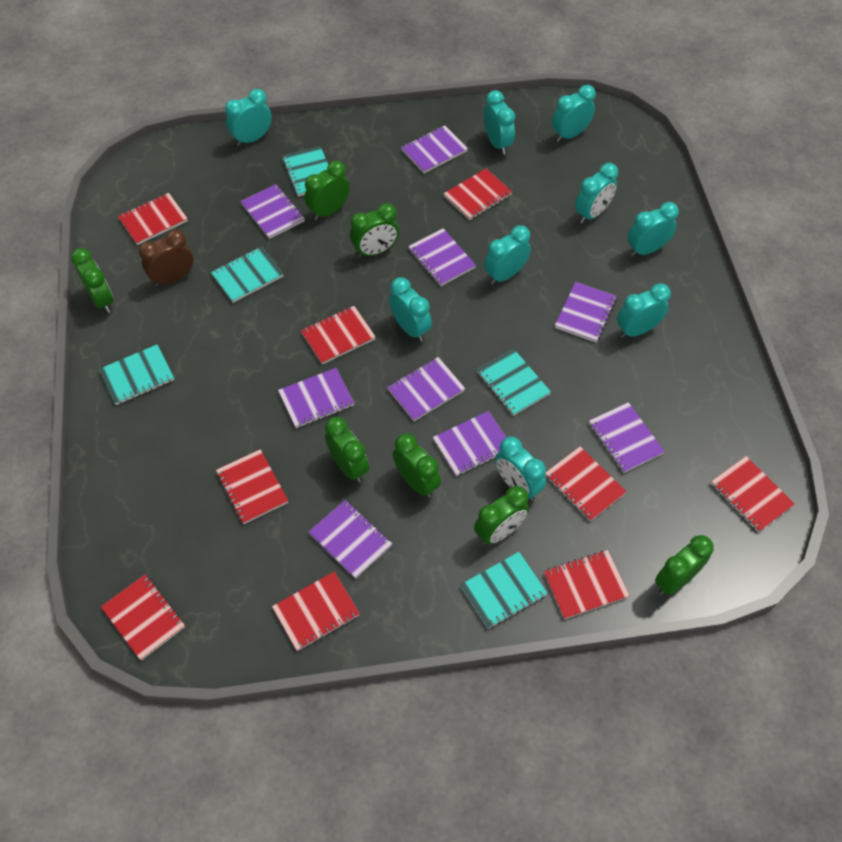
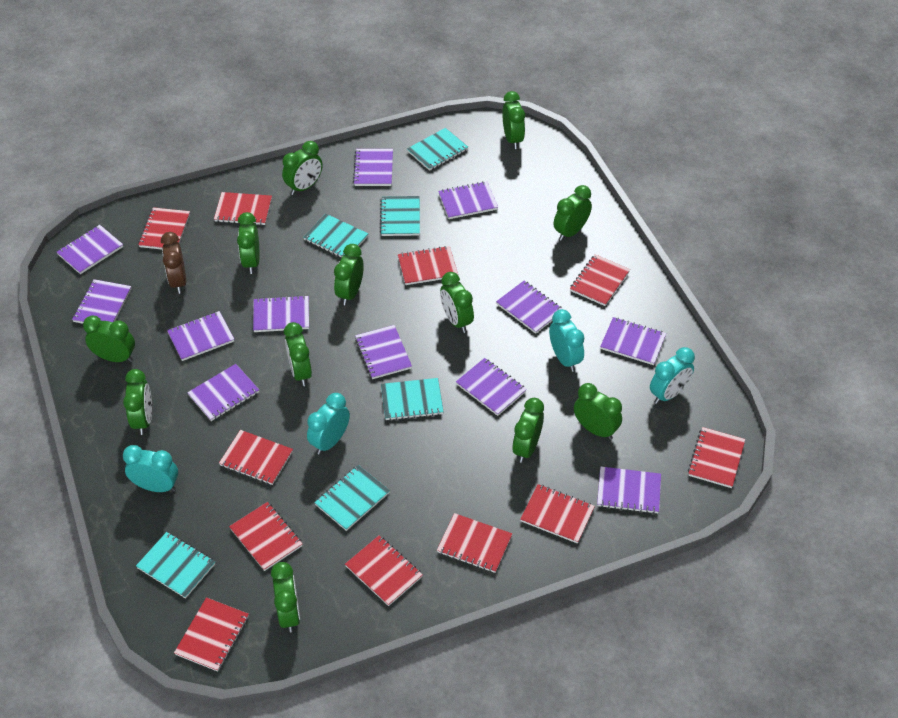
green clock: [71,248,114,313] [305,161,350,220] [325,417,369,483] [350,203,399,258] [393,433,441,498] [474,486,529,545] [655,535,714,595] = 7 -> [83,316,135,362] [123,369,152,435] [237,212,259,274] [271,562,300,632] [282,141,323,195] [284,322,312,386] [334,244,364,305] [440,272,474,333] [502,91,525,149] [512,398,544,463] [554,185,592,241] [574,383,622,440] = 12
purple notebook: [240,184,305,239] [278,368,354,428] [308,500,392,579] [387,357,465,421] [401,125,468,173] [408,228,476,286] [433,411,507,476] [555,282,617,342] [589,402,665,473] = 9 -> [57,225,123,274] [72,279,131,324] [167,311,234,361] [187,364,259,421] [253,295,309,332] [353,149,393,186] [355,325,412,379] [438,181,498,219] [456,358,527,416] [496,281,564,334] [597,466,661,514] [600,317,666,365] = 12
red notebook: [101,575,185,661] [118,193,188,245] [216,449,288,524] [272,572,360,651] [301,306,376,365] [443,169,512,220] [544,550,630,619] [545,446,626,521] [711,456,795,532] = 9 -> [138,207,190,249] [174,597,249,672] [214,192,272,225] [219,430,293,485] [229,502,303,571] [345,536,423,606] [398,246,458,285] [437,513,512,573] [520,484,595,544] [570,254,630,306] [688,427,745,488] = 11
turquoise clock: [225,89,272,146] [389,277,432,341] [484,90,515,155] [484,225,531,285] [495,436,546,500] [552,85,596,142] [575,163,618,223] [617,283,671,338] [627,202,679,257] = 9 -> [123,445,178,492] [307,393,350,455] [549,309,584,372] [650,347,695,404] = 4
turquoise notebook: [99,344,175,405] [211,246,283,303] [282,146,328,196] [460,552,548,629] [477,349,551,416] = 5 -> [136,532,215,598] [303,214,368,258] [314,465,390,531] [380,196,420,236] [381,378,444,421] [407,128,468,171] = 6

